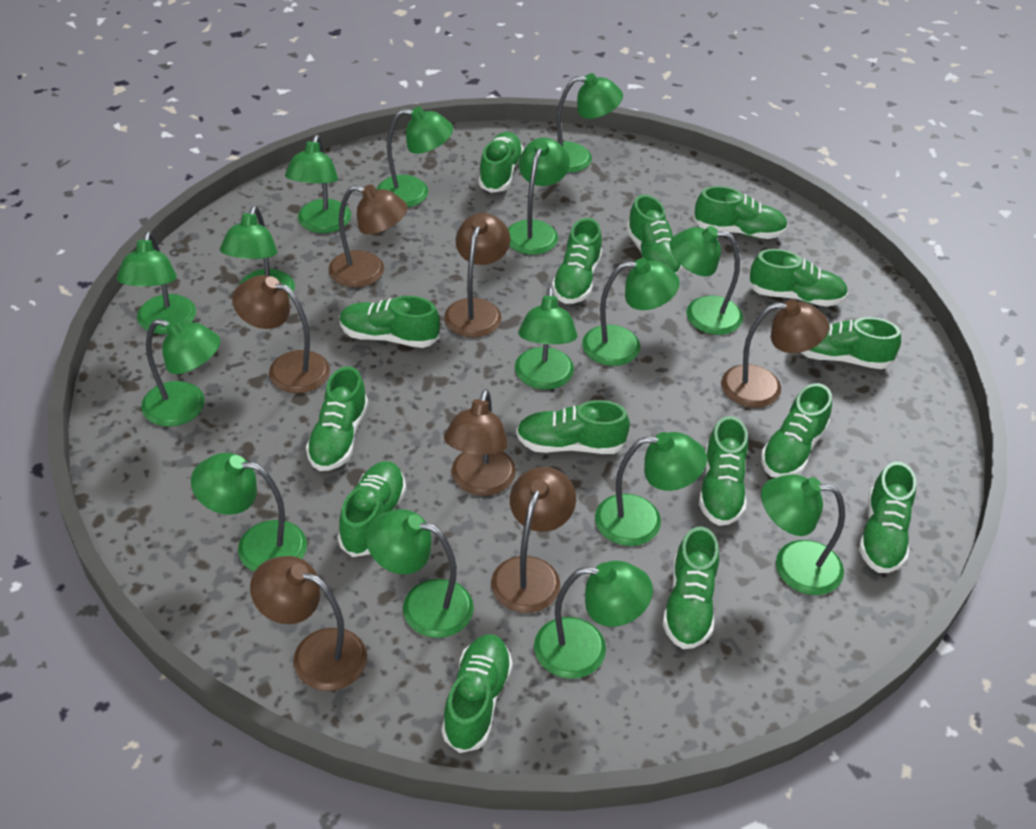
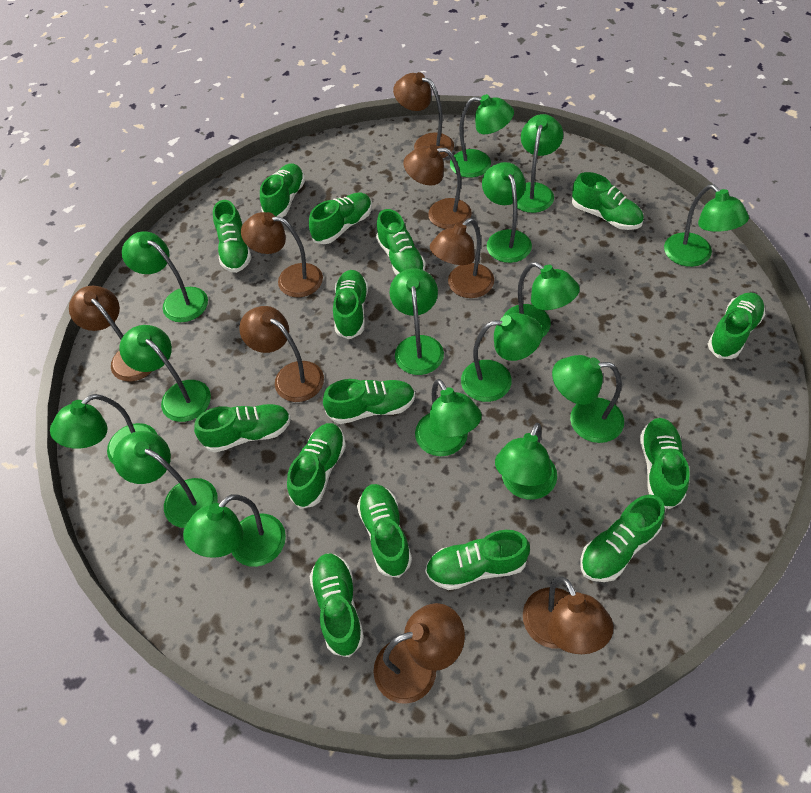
brown lamp: [232,275,330,393] [250,556,367,691] [328,185,408,287] [444,213,510,337] [444,389,516,496] [491,467,576,613] [721,300,829,408] = 7 -> [69,286,152,382] [239,306,324,402] [241,212,323,297] [373,603,465,704] [393,72,454,158] [403,144,472,229] [430,218,494,298] [523,577,614,654] = 8

